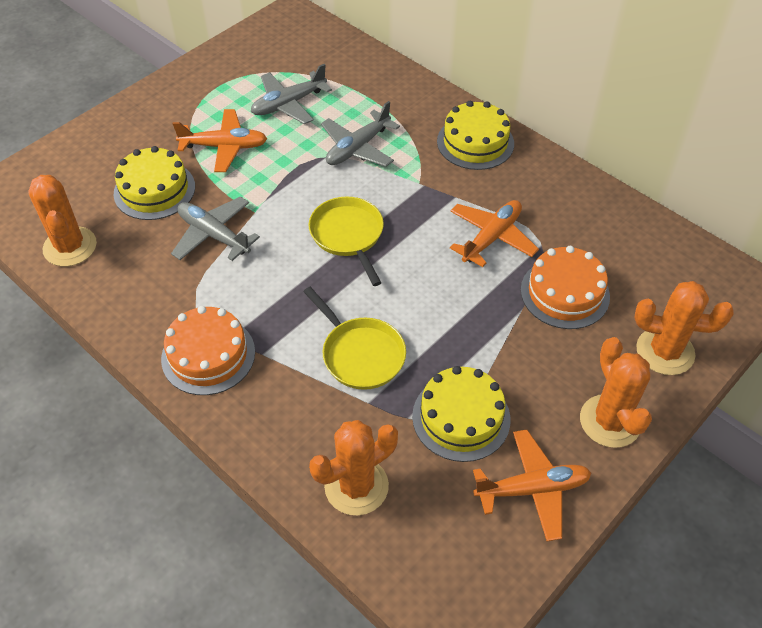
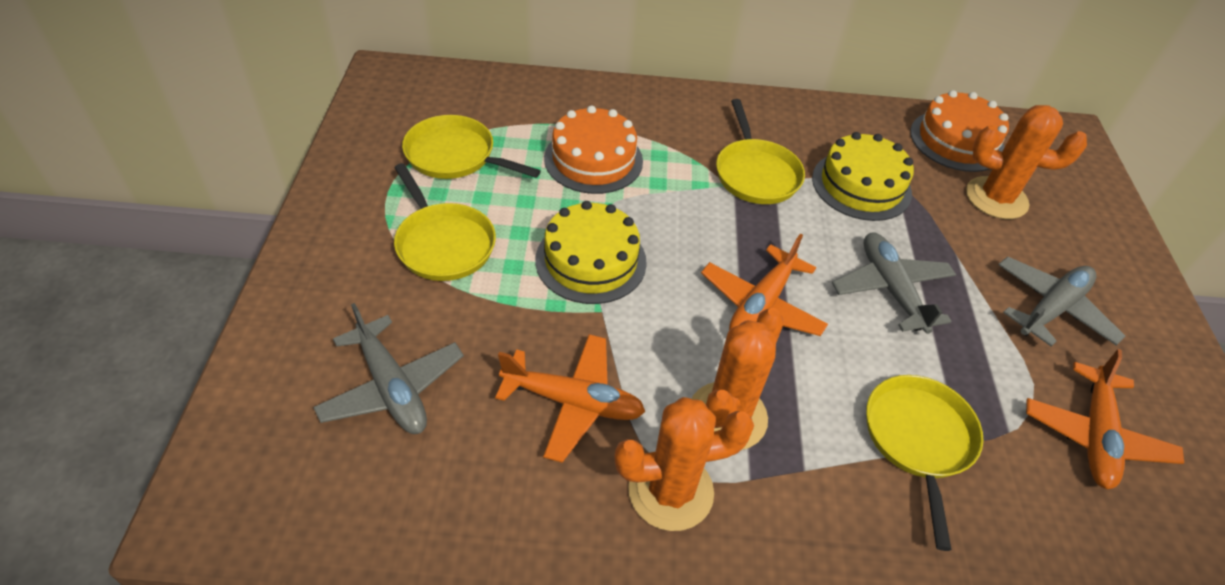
orange cactus: [28,175,97,266] [309,420,398,516] [580,337,652,448] [635,281,734,375] = 4 -> [614,397,754,531] [692,308,784,450] [966,105,1087,219] = 3
yellow cake: [114,146,195,220] [412,366,511,462] [437,101,514,170] = 3 -> [535,201,647,304] [812,132,914,221] = 2
yellow pan: [303,287,406,390] [308,197,384,286] = 2 -> [394,163,496,281] [402,115,541,179] [716,99,805,204] [866,375,984,551] = 4

